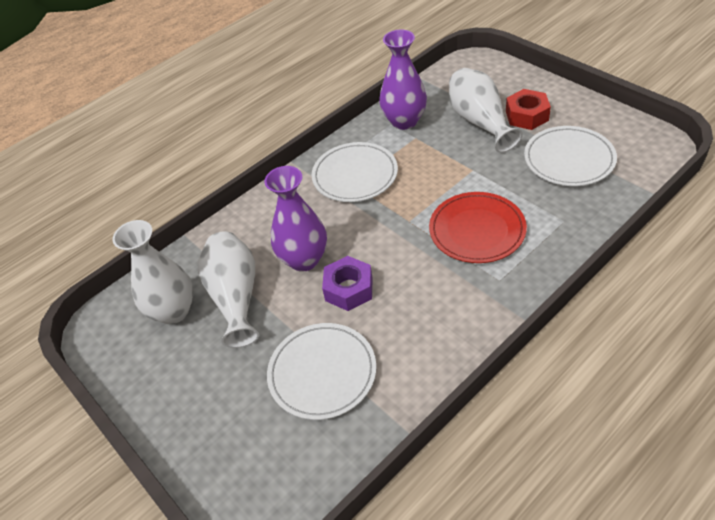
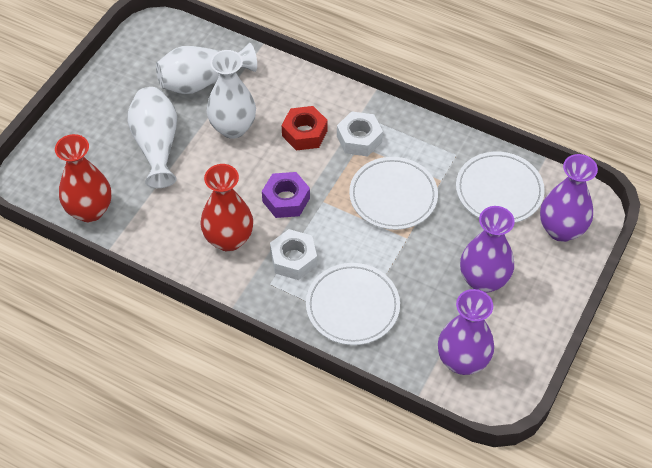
purple vase: [264,166,327,272] [379,30,427,130] = 2 -> [438,289,494,375] [460,206,515,293] [540,154,598,242] = 3
red plate: [429,192,527,263] = 1 -> none = 0
red vase: none = 0 -> [55,134,111,222] [200,164,253,252] = 2
white nut: none = 0 -> [270,229,317,280] [337,111,383,156] = 2

